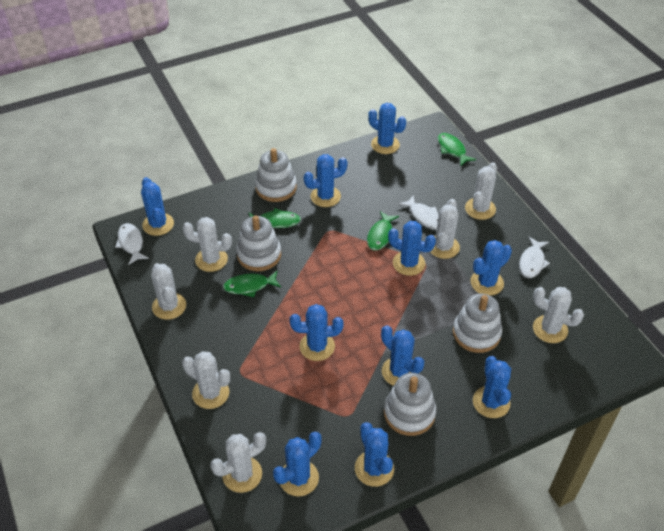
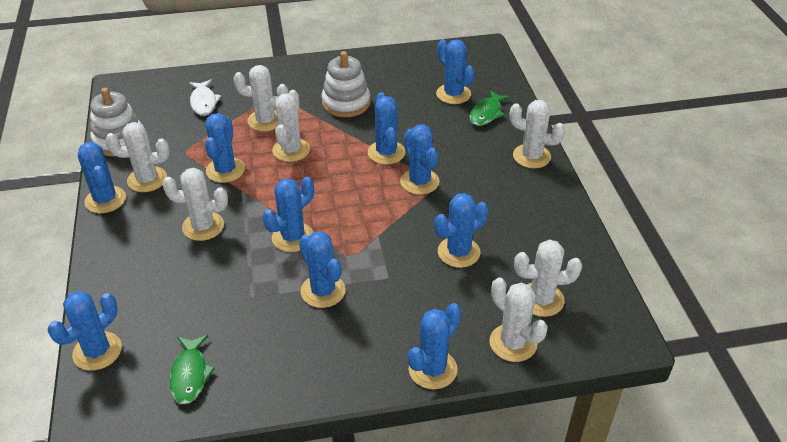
green fish: [223,271,281,297] [248,208,301,228] [367,211,399,251] [438,133,476,166] = 4 -> [169,335,215,404] [469,90,510,126] = 2
white fish: [115,223,149,265] [398,196,439,230] [519,237,550,278] = 3 -> [189,79,221,116] = 1
white stacking toy: [236,215,281,271] [255,148,297,202] [384,373,436,436] [453,294,502,353] = 4 -> [90,88,141,156] [322,51,370,117] = 2

